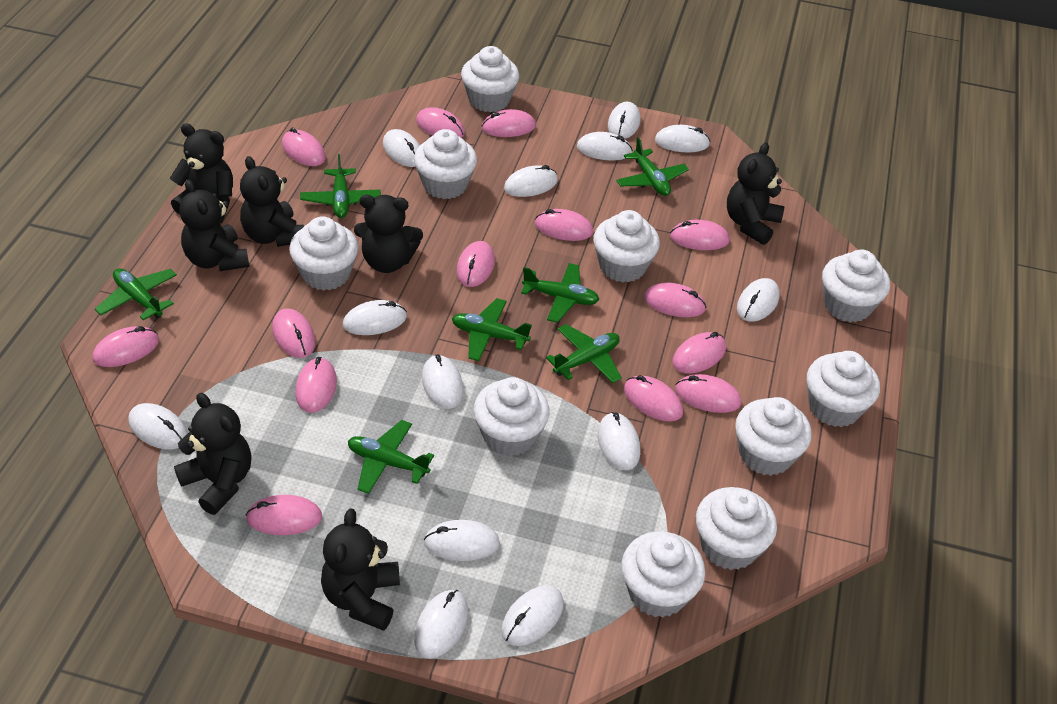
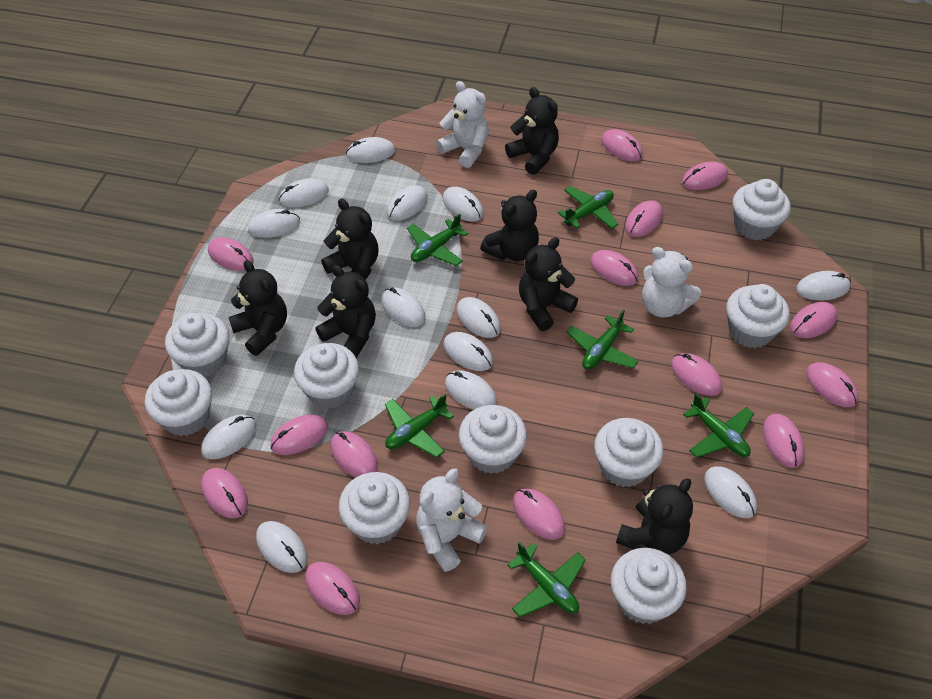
green plane: [95,268,177,320] [300,154,381,218] [348,420,434,494] [452,298,532,361] [521,263,600,323] [546,324,622,383] [616,137,689,196] = 7 -> [385,394,454,458] [407,213,468,266] [507,542,586,617] [558,186,618,229] [567,310,639,370] [683,393,754,458] = 6
white cupcake: [289,216,358,291] [414,129,477,199] [461,46,519,112] [473,377,550,456] [593,210,660,282] [621,531,705,618] [696,487,777,570] [735,397,812,476] [806,351,880,427] [822,250,890,322] = 10 -> [145,369,212,436] [165,313,229,377] [294,343,359,409] [339,472,410,544] [459,405,527,474] [594,418,663,487] [611,548,687,624] [726,284,789,348] [733,179,791,240] = 9
white teddy bear: none = 0 -> [416,469,488,572] [436,81,489,168] [642,247,701,318] = 3

